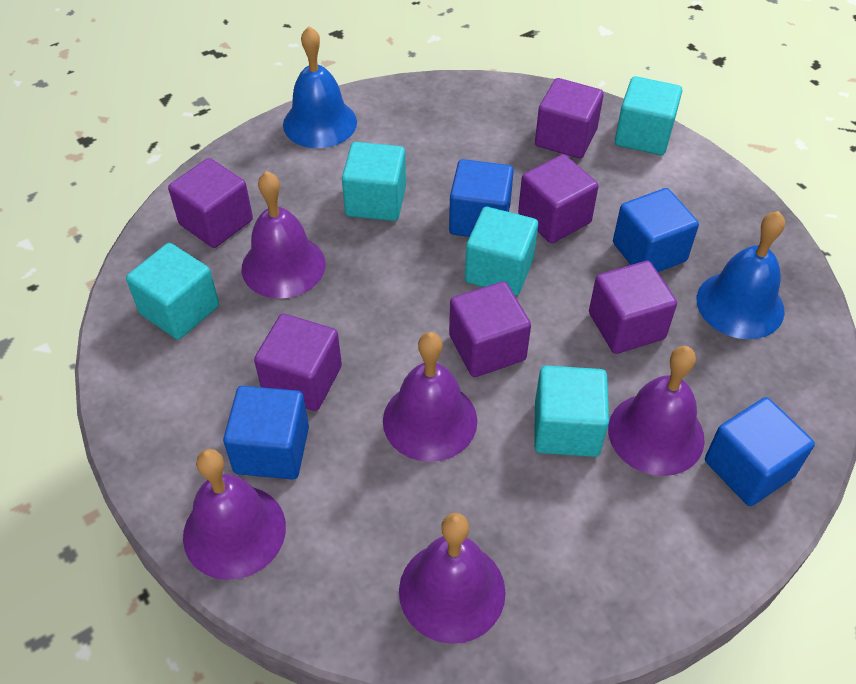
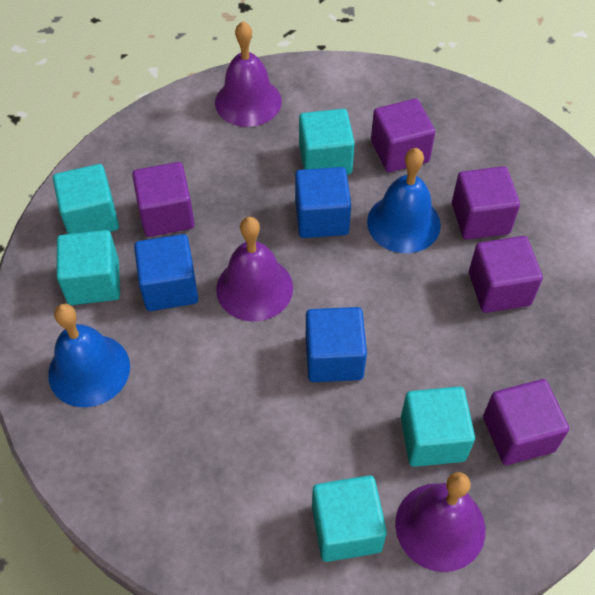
blue cube: [223,386,309,480] [449,159,514,237] [613,188,699,272] [705,397,815,506] = 4 -> [134,234,198,311] [295,167,351,238] [306,307,367,382] = 3
purple bell: [183,449,286,580] [242,171,326,299] [383,332,477,462] [399,513,506,644] [608,346,705,476] = 5 -> [215,21,282,127] [216,217,293,322] [395,472,485,572] = 3
purple cube: [168,158,253,248] [254,314,342,411] [449,281,531,377] [518,154,599,243] [535,78,604,158] [589,261,677,354] = 6 -> [132,162,195,237] [371,99,435,172] [452,166,520,240] [469,236,543,313] [483,379,569,465] = 5

